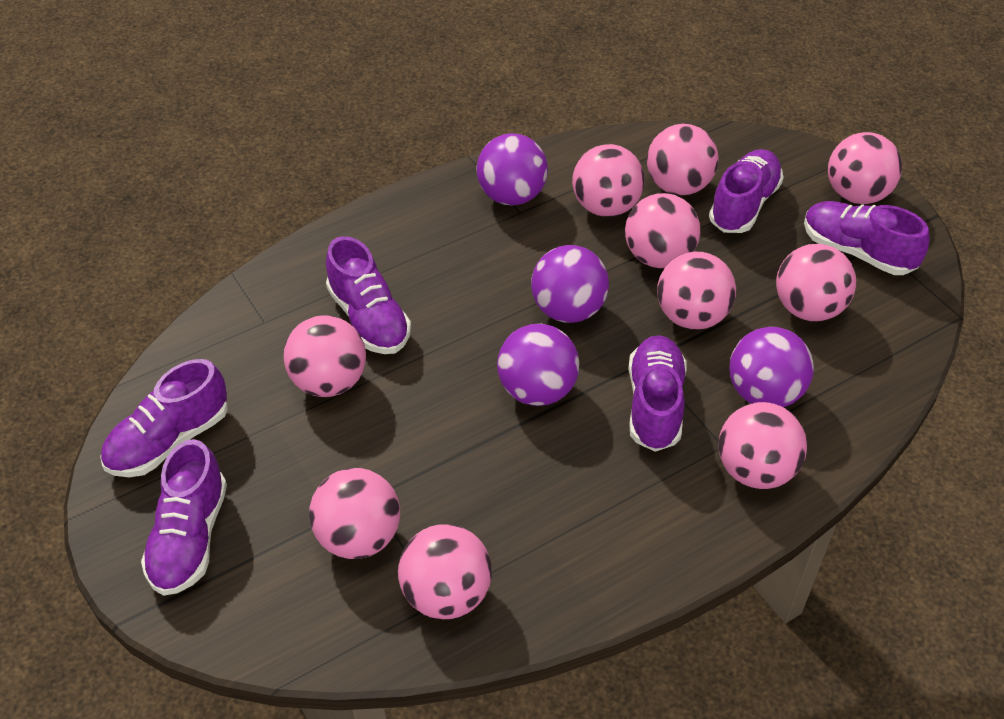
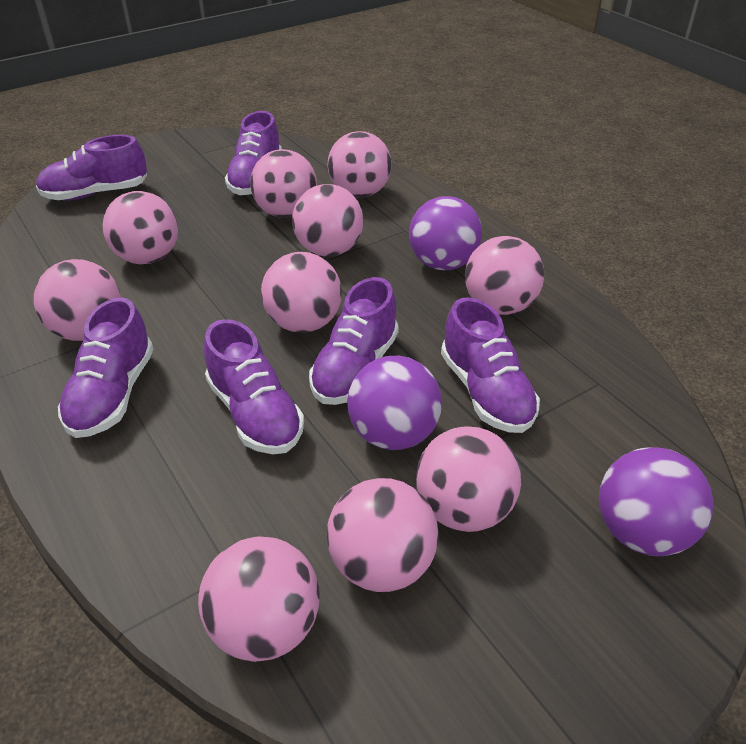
purple ball: [476,133,548,205] [497,324,579,406] [531,245,609,323] [729,327,814,407] = 4 -> [347,356,442,450] [409,196,482,270] [599,447,713,556] = 3

